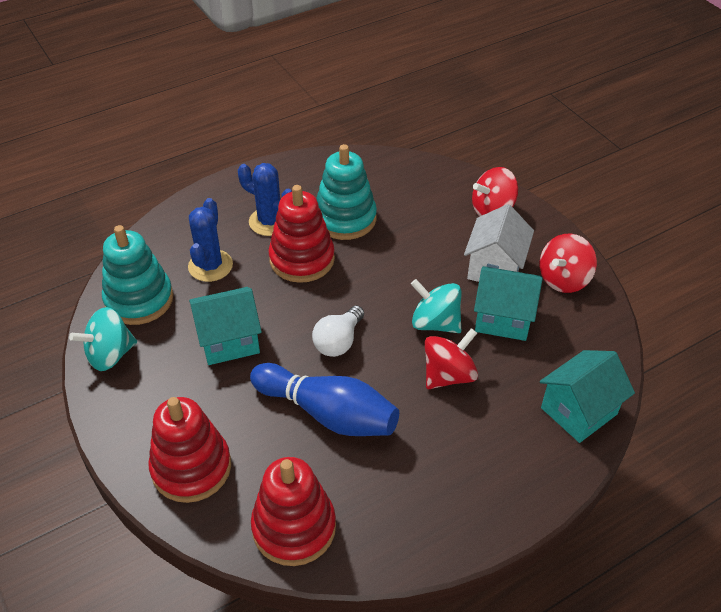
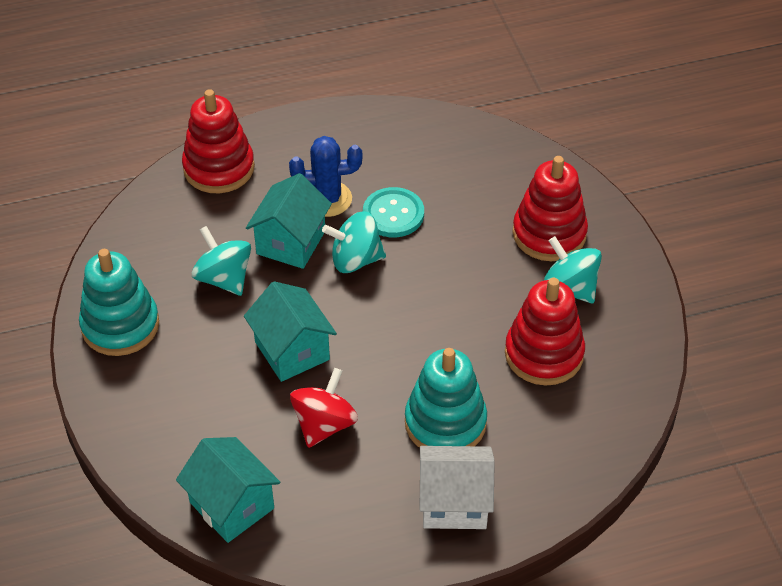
blue bowling pin: [250,363,399,436] = 1 -> none = 0
blue cactus: [188,198,233,282] [238,163,292,236] = 2 -> [289,136,362,217] = 1
red spinning top: [425,328,478,389] [472,167,518,217] [540,233,597,293] = 3 -> [290,368,358,448] = 1
turquoise button: none = 0 -> [363,187,424,237] = 1
turquoise spinning top: [69,307,137,371] [411,279,461,333] = 2 -> [192,226,251,296] [322,211,386,273] [544,236,602,303] = 3
white light bulb: [312,305,364,357] = 1 -> none = 0

